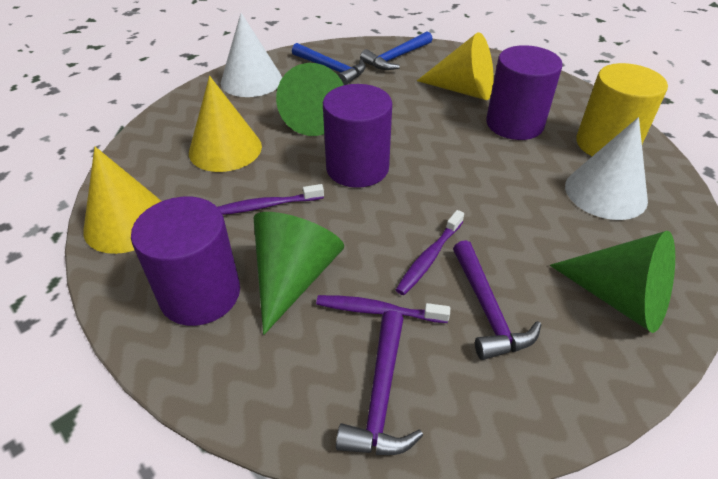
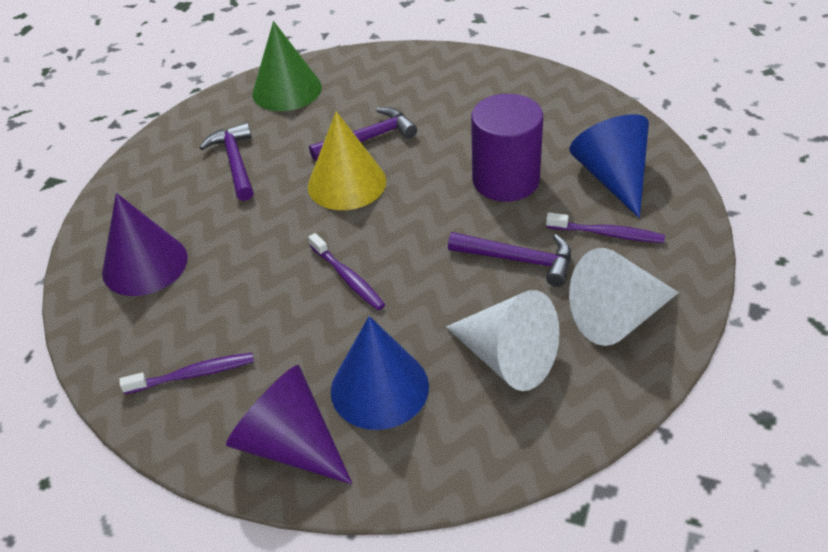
blue cone: none = 0 -> [331,316,429,430] [570,114,649,218] = 2
blue hammer: [292,43,366,85] [360,31,433,70] = 2 -> none = 0
green cone: [254,212,344,335] [276,63,344,136] [550,231,675,333] = 3 -> [252,21,322,111] = 1
purple cone: none = 0 -> [102,193,188,296] [226,365,352,484] = 2
purple cylinder: [131,197,240,326] [323,84,392,188] [486,45,563,140] = 3 -> [471,94,543,202] = 1
purple hammer: [336,310,423,455] [453,240,541,360] = 2 -> [200,122,254,201] [309,107,417,161] [448,232,571,287] = 3
yellow cone: [83,147,161,254] [189,76,262,172] [417,32,494,100] = 3 -> [308,111,386,210] = 1
yellow cylinder: [576,63,668,156] = 1 -> none = 0

